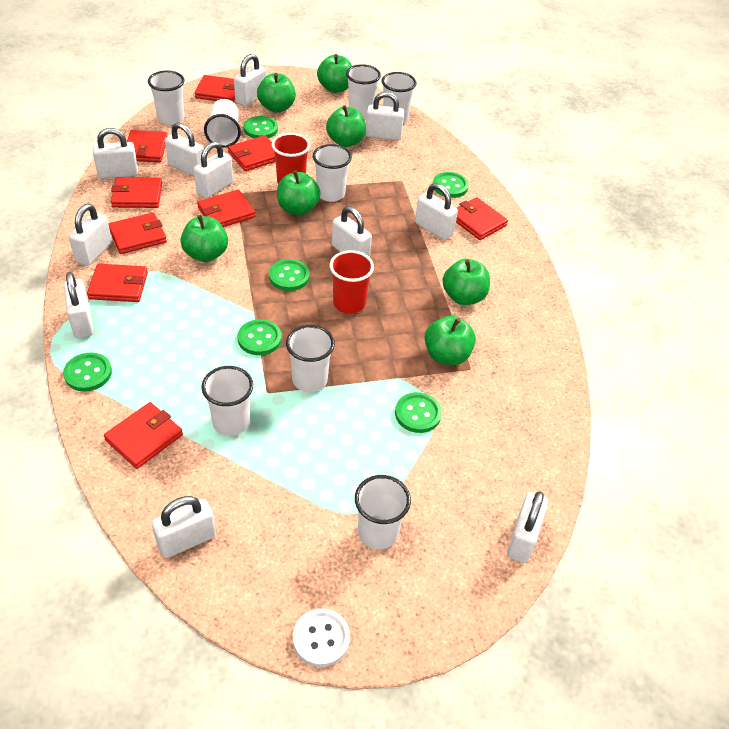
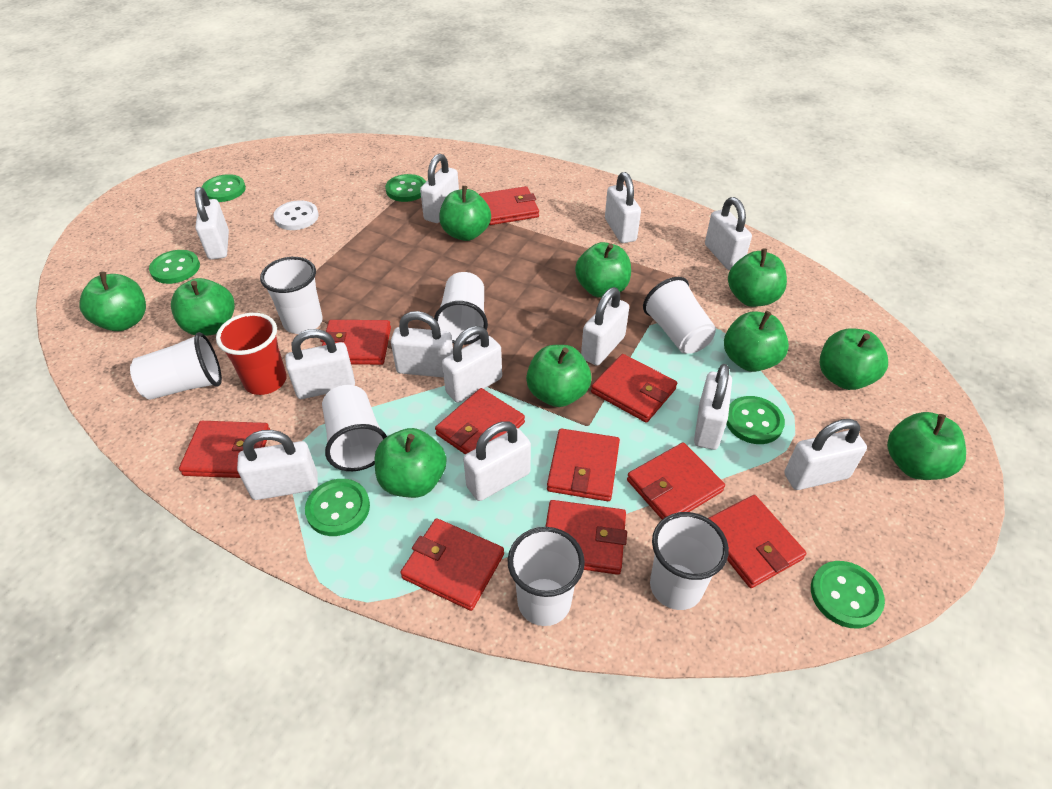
green apple: [181,215,228,262] [257,73,296,113] [277,170,321,215] [317,54,352,93] [326,105,366,147] [425,316,476,365] [442,259,490,305] = 7 -> [79,272,146,331] [171,278,235,336] [375,428,446,498] [439,186,491,241] [526,345,592,407] [575,242,631,298] [724,311,789,372] [728,249,787,307] [820,328,888,390] [887,412,966,480] = 10
red cup: [271,133,310,184] [329,250,374,314] = 2 -> [216,313,287,395] = 1
red wallet: [87,264,148,302] [104,402,183,469] [108,212,167,254] [111,177,162,208] [127,130,168,162] [194,75,235,102] [197,190,255,227] [228,135,276,171] [456,197,508,240] = 9 -> [179,421,270,478] [320,320,391,365] [400,518,504,611] [435,388,525,455] [479,186,539,225] [546,500,627,575] [547,428,620,501] [591,354,677,423] [627,442,725,520] [708,495,806,588] = 10
white cup: [148,70,184,125] [201,366,253,436] [204,99,241,148] [286,325,335,392] [313,144,352,202] [346,64,381,117] [355,475,411,549] [382,72,416,123] = 8 -> [130,332,222,400] [260,257,323,334] [322,385,387,471] [434,272,488,345] [507,527,585,626] [643,277,716,354] [650,512,729,610] = 7
white padlock: [64,272,93,338] [69,204,112,266] [93,128,138,179] [152,496,216,558] [165,122,203,176] [194,142,233,199] [234,54,267,106] [332,206,372,257] [365,92,404,140] [415,183,458,240] [507,491,548,563] = 11 -> [195,187,229,260] [237,430,318,500] [285,329,355,399] [391,311,453,378] [420,154,459,223] [442,326,502,403] [463,421,531,501] [581,287,629,366] [605,172,641,243] [694,364,732,450] [705,197,752,270] [784,419,867,490] = 12

